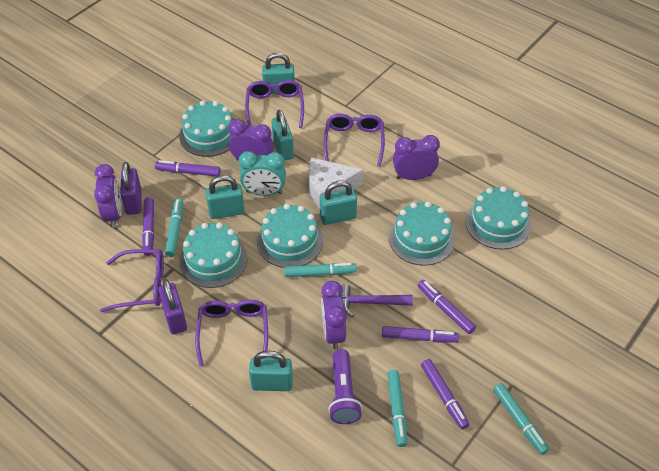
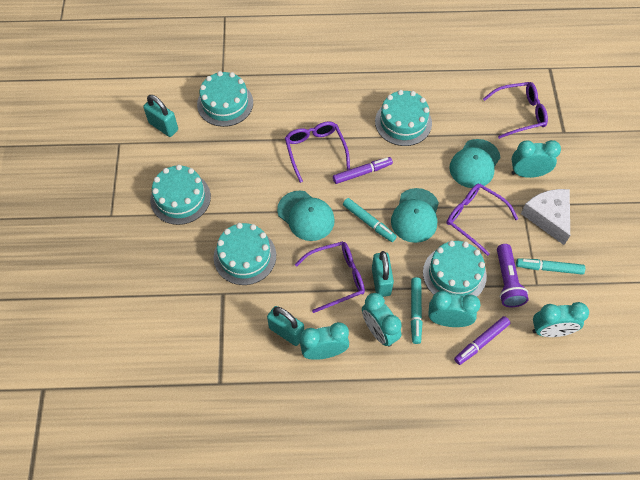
purple clock: [94,164,122,228] [228,119,274,160] [321,281,347,350] [393,135,440,180] = 4 -> none = 0
purple hammer: [341,284,413,317] = 1 -> none = 0
purple marker: [142,197,154,256] [155,160,221,177] [382,326,459,343] [418,280,476,334] [421,359,469,429] = 5 -> [333,157,393,184] [454,316,510,365] = 2
purple padlock: [121,162,141,215] [158,279,187,334] = 2 -> none = 0
turquoise cap: none = 0 -> [277,191,335,241] [391,188,439,243] [449,139,501,188] = 3
turquoise clock: [239,151,286,196] = 1 -> [300,322,349,360] [362,293,402,347] [428,291,481,327] [511,140,561,178] [533,302,589,337] = 5
turquoise marker: [165,198,183,257] [284,263,357,277] [387,370,407,447] [493,383,549,455] = 4 -> [343,198,397,242] [411,277,422,344] [516,258,585,275] = 3
turquoise padlock: [205,175,245,219] [249,351,293,391] [262,53,295,94] [271,110,294,161] [320,180,357,225] = 5 -> [143,95,178,137] [267,306,304,346] [372,251,394,297] = 3

